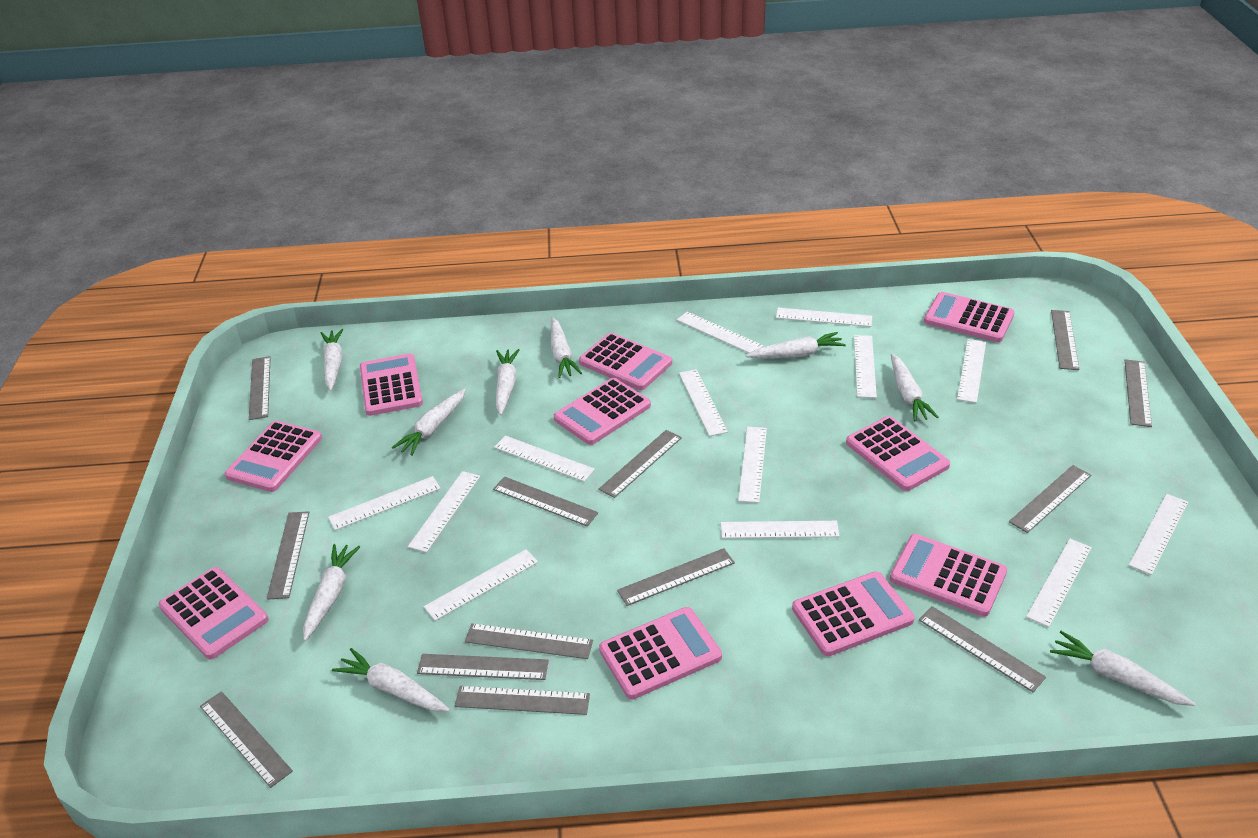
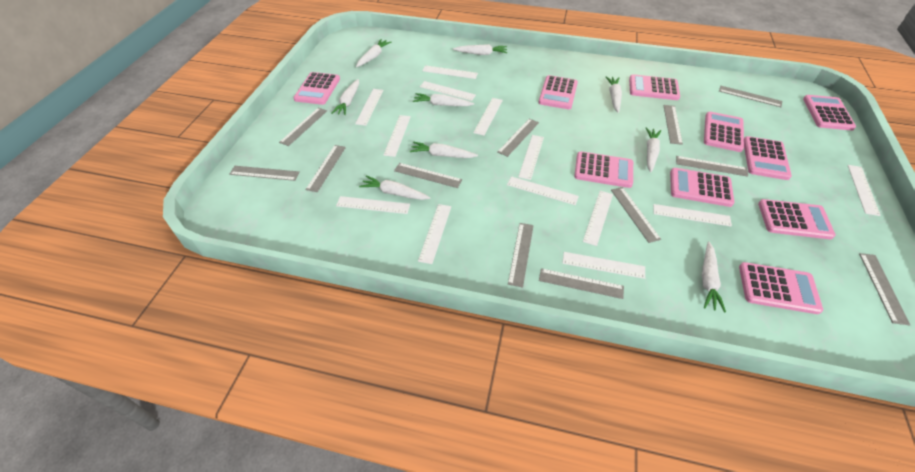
grey ruler: [200,691,293,788] [249,356,271,420] [267,511,309,600] [417,654,549,680] [455,686,590,715] [465,623,593,659] [493,476,598,526] [599,430,682,498] [617,548,735,606] [919,606,1046,692] [1009,465,1091,533] [1051,310,1079,370] [1125,359,1152,427] = 13 -> [230,166,300,181] [279,108,327,146] [305,145,346,192] [394,163,462,188] [497,119,539,157] [508,223,534,288] [539,268,624,299] [611,187,661,243] [663,105,683,145] [676,156,748,177] [719,86,782,107] [859,253,910,325] = 12

